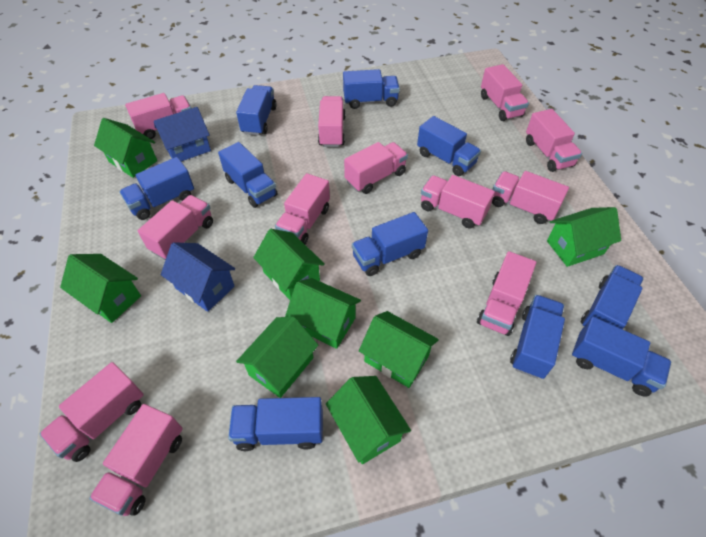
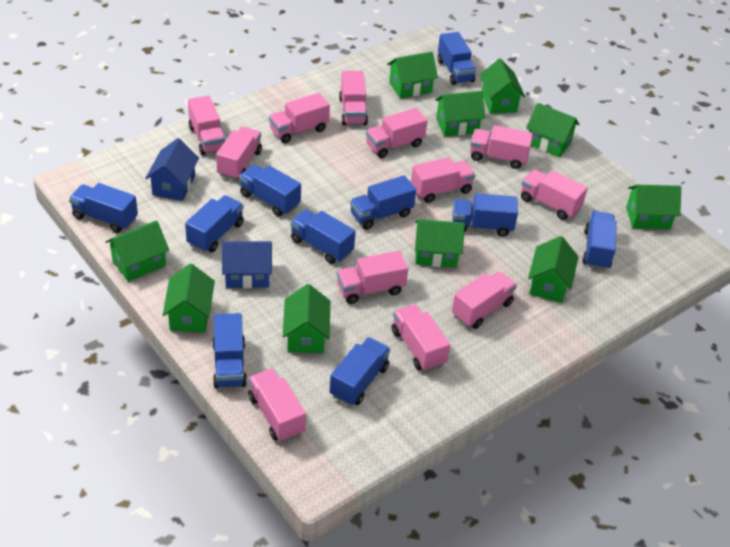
green house: [60,254,141,323] [94,118,157,178] [236,317,318,398] [253,229,325,300] [285,278,361,349] [326,376,411,464] [359,311,439,388] [547,207,621,267] = 8 -> [105,220,169,281] [163,264,215,332] [283,284,330,353] [387,52,438,98] [415,219,465,268] [435,91,485,136] [480,58,525,114] [526,103,579,157] [528,236,579,303] [626,185,681,229] = 10

